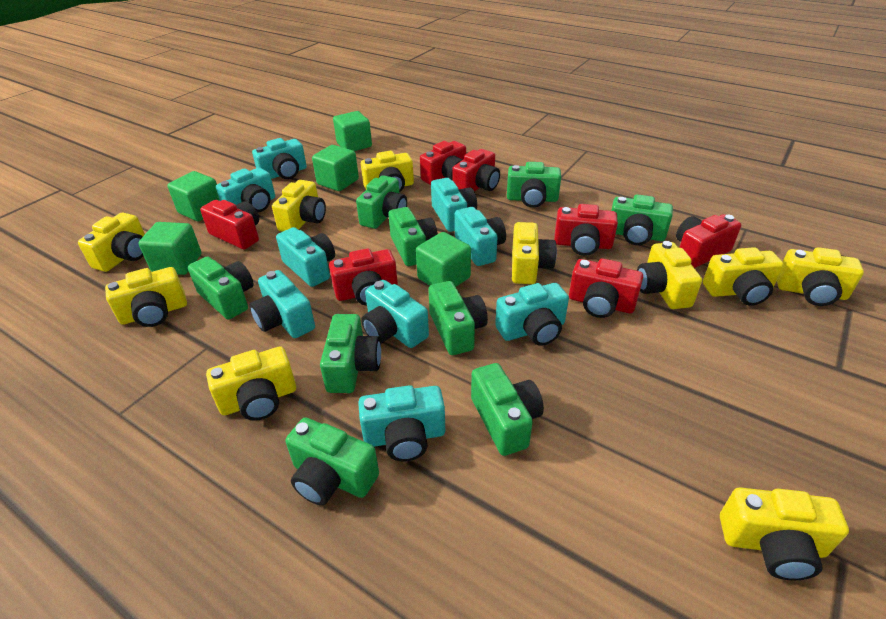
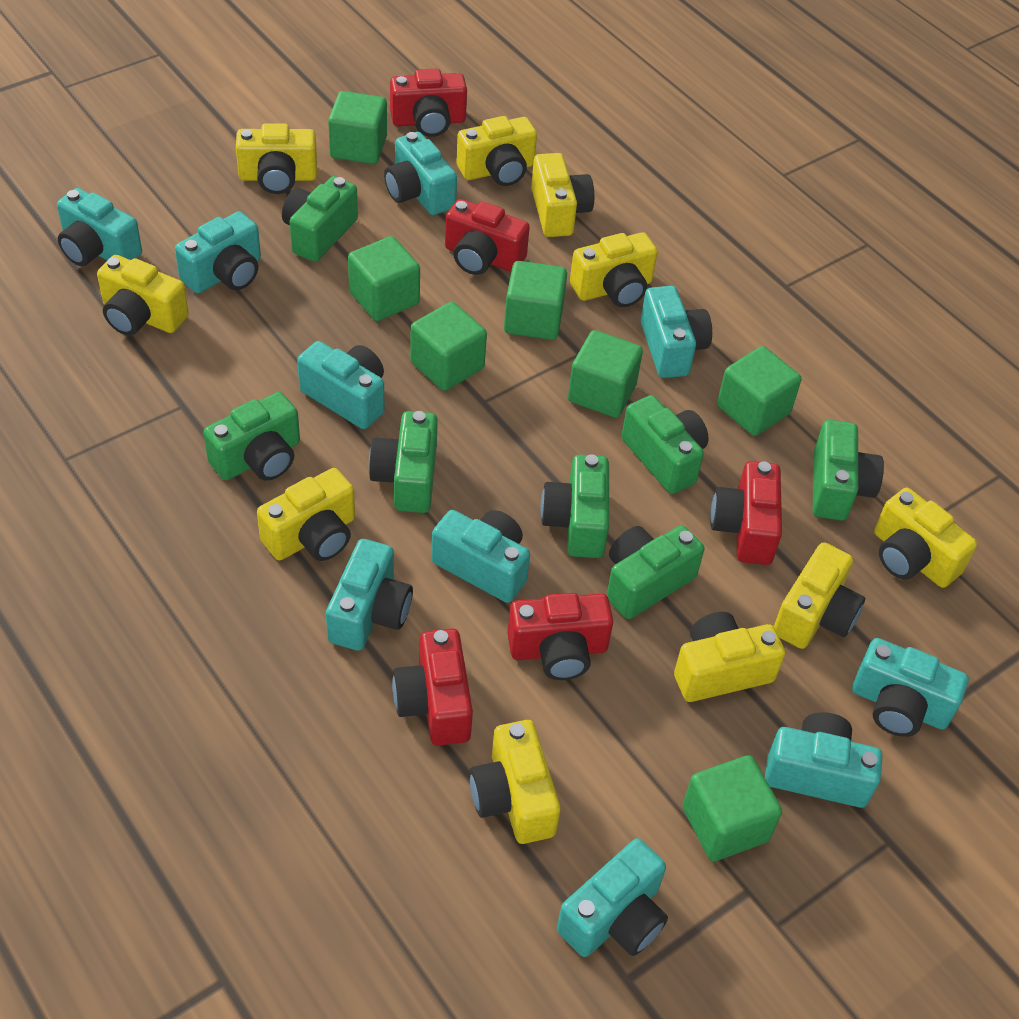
green camera: [188,256,254,319] [285,417,379,505] [320,314,381,393] [356,175,407,229] [388,207,438,266] [428,281,488,355] [471,363,544,456] [507,162,561,208] [611,194,673,245] = 9 -> [203,392,300,481] [282,176,358,262] [369,411,438,513] [540,454,609,558] [607,525,704,619] [621,395,709,494] [813,420,884,521] = 7
green cube: [138,222,201,275] [167,171,220,221] [312,145,359,191] [333,111,372,151] [416,232,471,287] = 5 -> [328,91,387,164] [348,236,420,321] [410,302,487,391] [504,261,567,340] [568,330,643,418] [682,755,782,861] [717,346,801,436] = 7
red camera: [200,200,259,249] [329,248,398,306] [420,141,466,185] [452,149,500,192] [554,204,618,256] [569,259,643,318] [676,214,741,268] = 7 -> [390,69,467,137] [392,629,473,746] [445,199,530,275] [507,593,613,680] [710,461,782,565] = 5
turquoise camera: [216,168,275,212] [249,270,315,338] [252,138,307,179] [276,227,335,287] [358,385,445,462] [361,280,429,348] [431,178,477,232] [455,207,506,266] [495,283,569,346] = 9 -> [57,188,142,266] [175,211,261,293] [297,341,384,429] [326,539,413,651] [384,132,457,215] [431,510,530,603] [557,838,668,957] [640,286,712,378] [765,712,882,808] [852,638,969,737] = 10

